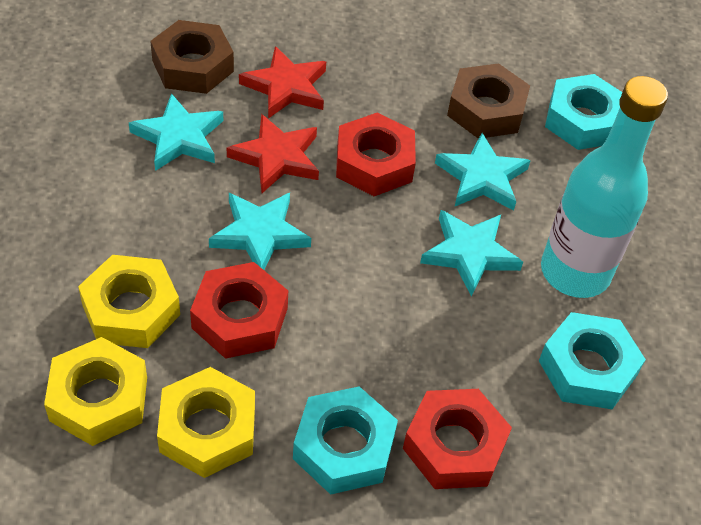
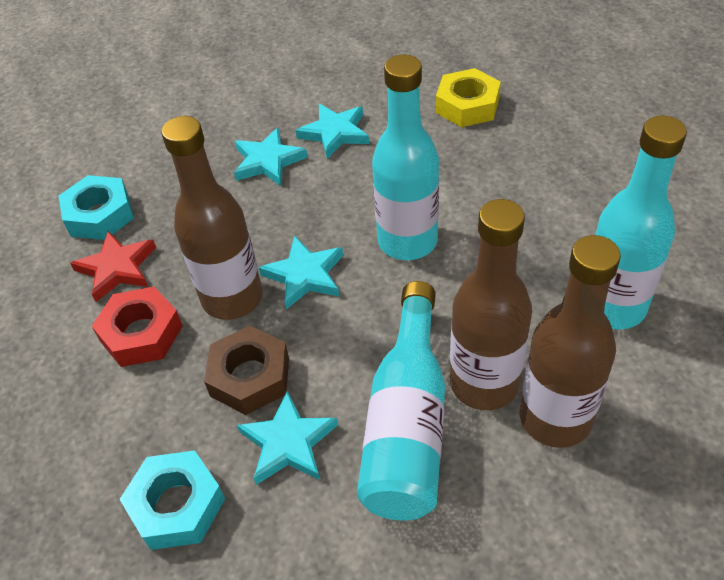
brown bottle: none = 0 -> [162,116,263,320] [450,199,532,410] [520,235,621,448] = 3
brown nut: [150,20,234,94] [447,63,530,139] = 2 -> [204,326,289,415] = 1
red nut: [190,262,288,359] [336,113,416,196] [403,389,512,489] = 3 -> [92,287,183,367] = 1
red star: [227,114,319,193] [239,46,326,119] = 2 -> [70,231,156,302] = 1
turquoise bottle: [541,76,668,298] = 1 -> [357,281,445,521] [372,54,439,260] [595,116,687,330] = 3
turquoise nut: [293,386,398,495] [539,312,646,409] [545,74,622,150] = 3 -> [59,175,134,240] [119,450,225,550] = 2
yellow nut: [44,337,147,446] [78,255,180,348] [157,367,255,478] = 3 -> [436,68,501,127] = 1

